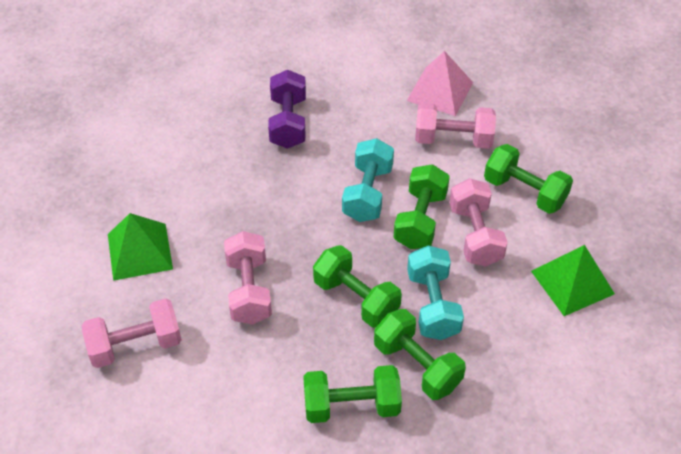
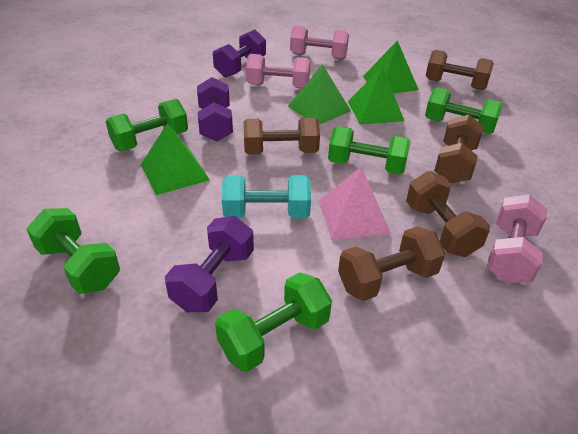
brown dumbbell: none = 0 -> [243,117,320,155] [338,227,445,301] [406,171,490,257] [426,50,494,90] [434,115,484,183] = 5
green pyramid: [108,213,173,281] [531,245,615,316] = 2 -> [141,123,210,195] [288,64,351,125] [348,67,404,125] [363,40,419,94] = 4
pink dumbbell: [82,298,182,368] [224,231,272,325] [415,103,496,149] [449,178,508,267] = 4 -> [246,54,310,88] [290,25,349,60] [487,194,547,283] = 3
purple dumbbell: [268,70,306,149] = 1 -> [165,216,254,312] [197,77,233,141] [213,29,266,77] = 3
turquoise dumbbell: [342,138,394,222] [407,245,464,340] = 2 -> [222,175,311,219] = 1

